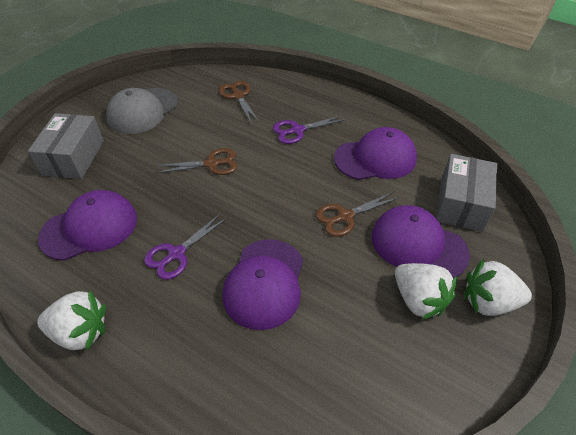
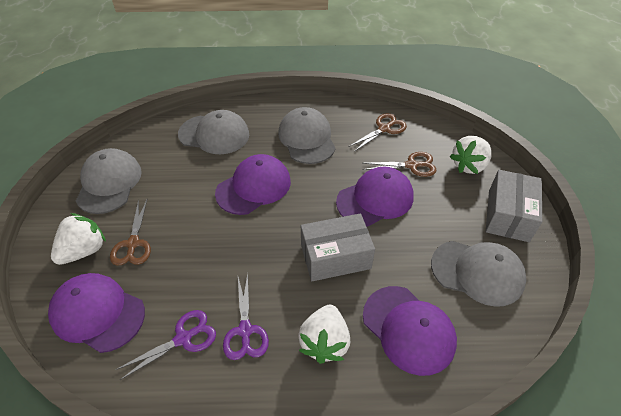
grey cap: [106,88,178,134] = 1 -> [76,148,142,214] [178,110,249,154] [278,107,336,164] [431,241,527,307] = 4

